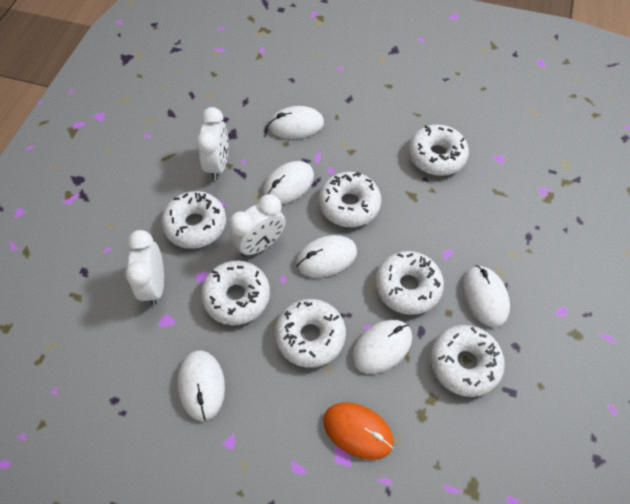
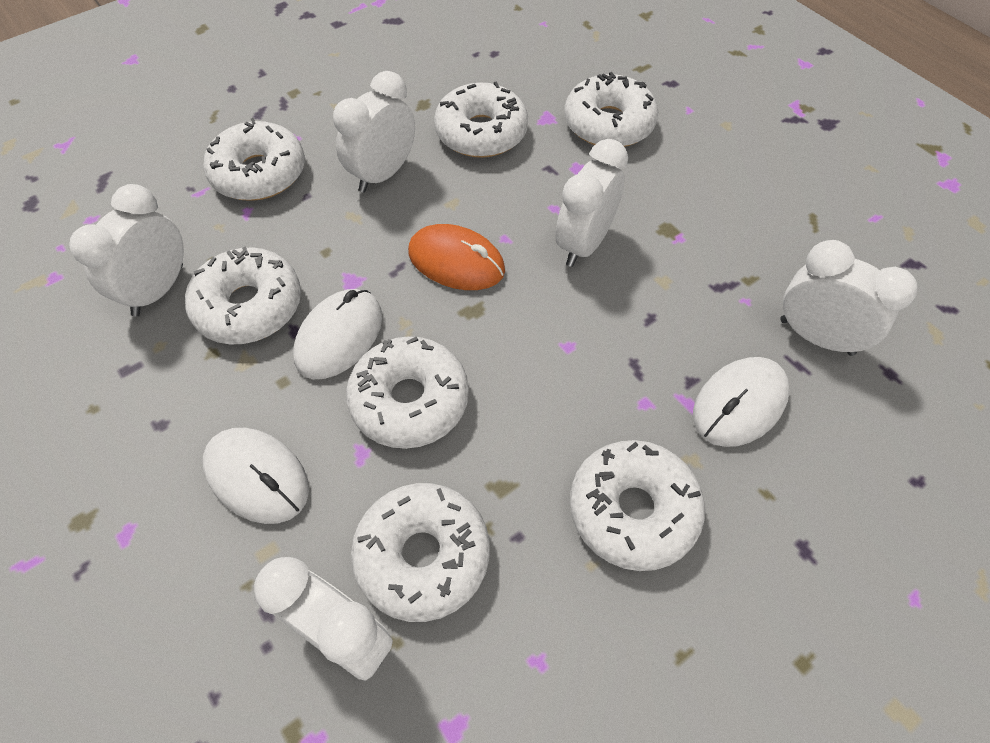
white clock: [125,230,164,305] [196,107,228,180] [229,194,286,257] = 3 -> [69,184,184,316] [254,557,393,681] [333,71,415,193] [556,139,628,267] [780,240,917,356] = 5
white mouse: [177,350,225,421] [263,161,314,204] [268,106,324,139] [296,235,357,278] [352,320,412,374] [462,265,510,327] = 6 -> [203,428,309,524] [293,289,382,379] [693,357,790,447] = 3

